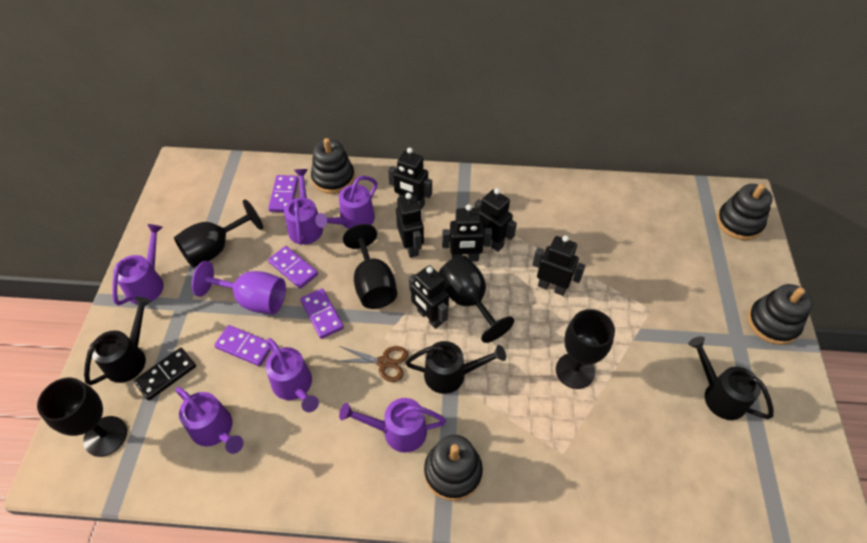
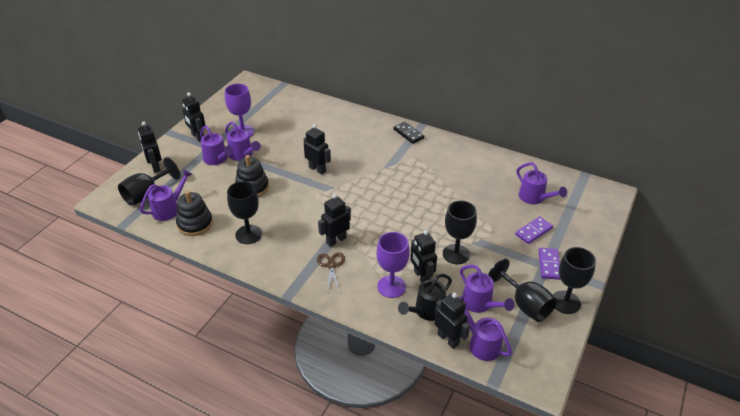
black stacking toy: [311,138,355,194] [424,435,483,501] [717,184,773,240] [748,284,813,345] = 4 -> [176,191,213,236] [235,155,269,197] = 2
black watering can: [84,297,151,385] [405,341,506,394] [688,336,774,420] = 3 -> [398,274,452,321] = 1
purple domino: [214,325,271,366] [268,175,299,212] [268,246,318,289] [300,288,344,339] = 4 -> [515,216,553,244] [539,248,561,280] = 2
purple goblet: [192,261,286,314] = 1 -> [225,84,254,137] [377,232,410,298] = 2

